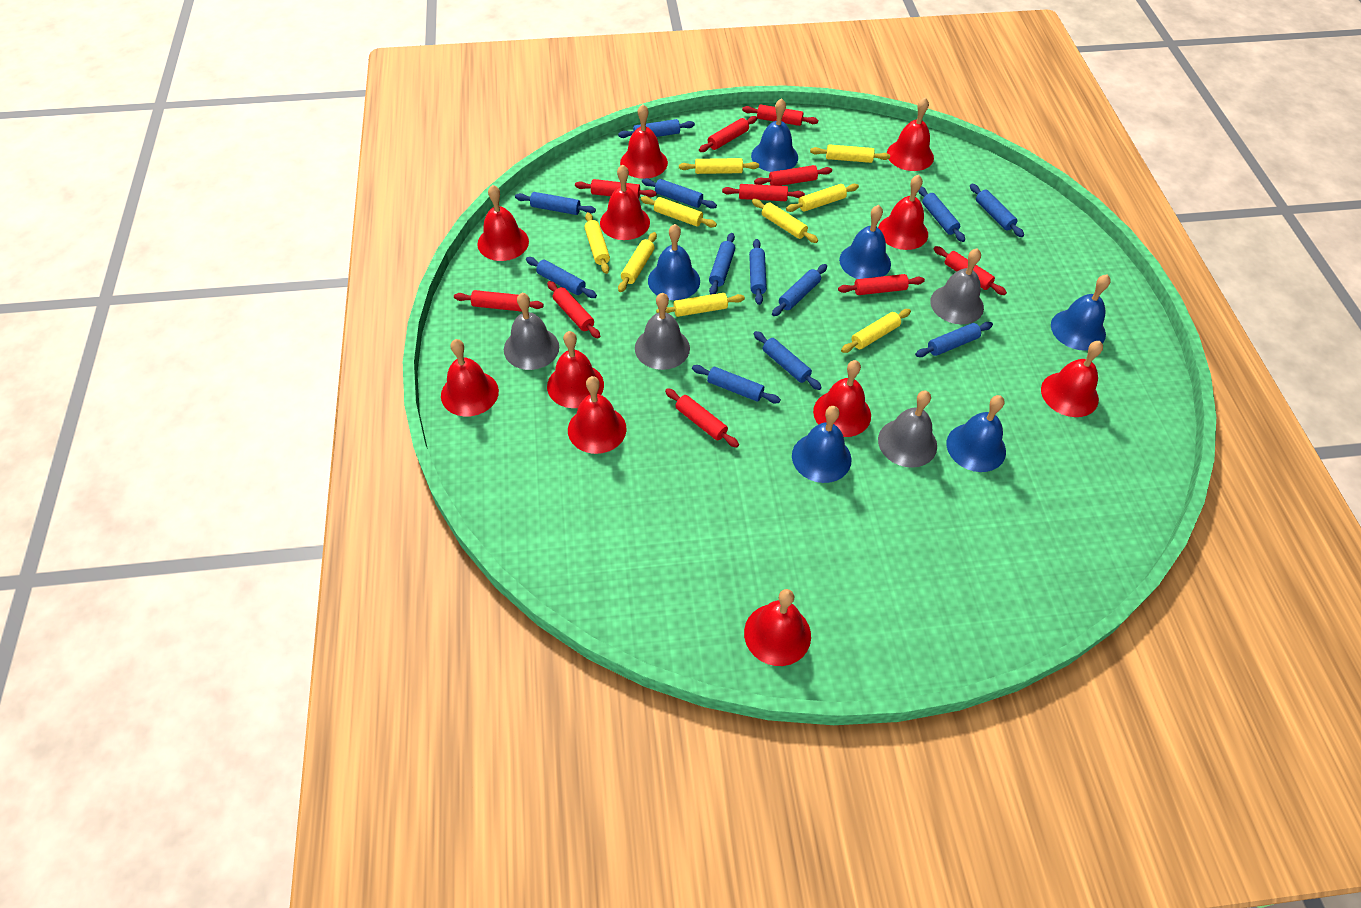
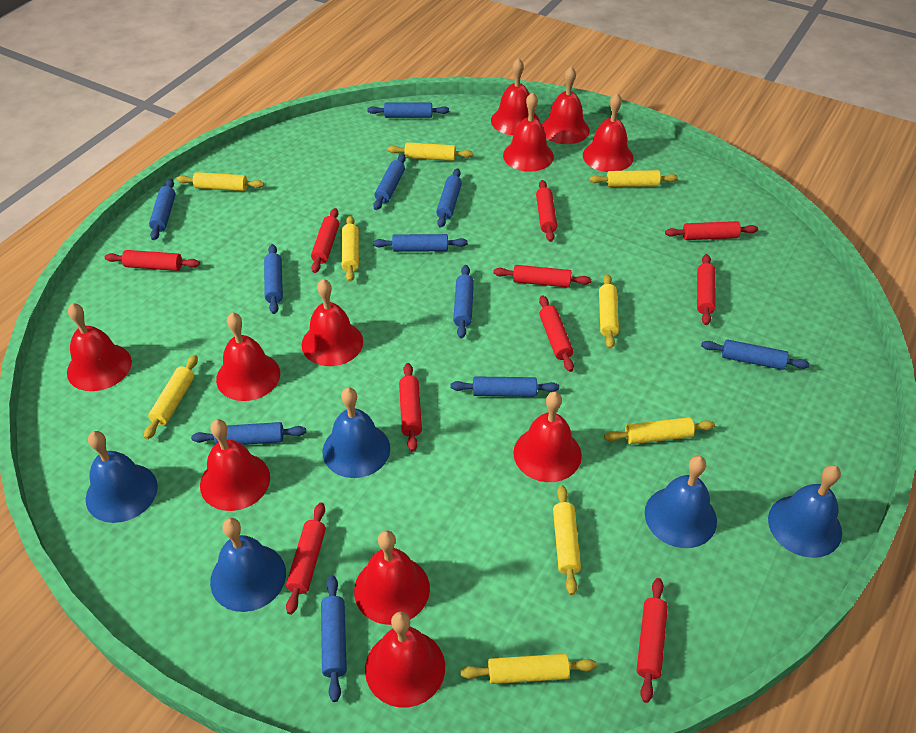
blue bell: [648,224,700,300] [751,98,798,172] [792,406,852,483] [839,205,891,279] [947,395,1006,472] [1051,274,1111,351] = 6 -> [86,431,158,523] [210,518,286,612] [322,387,390,478] [645,456,717,548] [768,465,842,558] = 5
blue rolling pin: [515,192,596,215] [526,257,597,298] [618,119,695,138] [642,178,717,209] [692,365,781,403] [709,233,735,295] [749,239,767,305] [754,331,822,390] [772,264,827,316] [915,322,993,357] [918,187,965,242] [970,184,1024,237] = 12 -> [149,179,176,240] [191,422,306,445] [264,244,283,314] [321,575,347,702] [368,103,449,118] [373,154,406,210] [373,234,468,252] [436,169,462,228] [451,376,559,397] [453,265,474,338] [701,339,810,370] = 11
grey bell: [504,293,559,370] [635,293,690,370] [878,390,937,468] [930,248,984,324] = 4 -> none = 0

